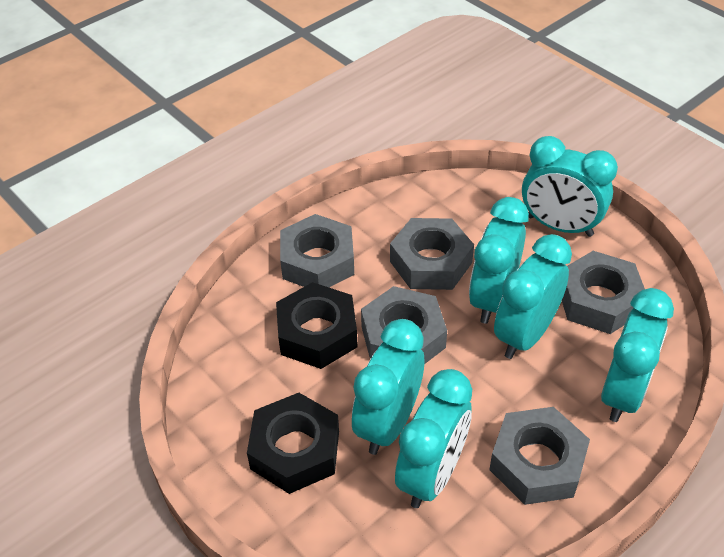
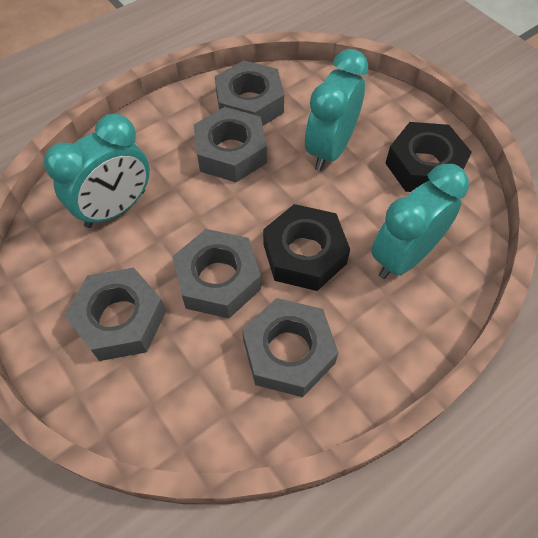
turquoise clock: [352,319,424,455] [395,369,472,508] [469,197,529,324] [494,234,572,359] [522,136,618,237] [601,288,674,422] = 6 -> [44,114,150,228] [305,49,368,171] [371,164,469,279] = 3

